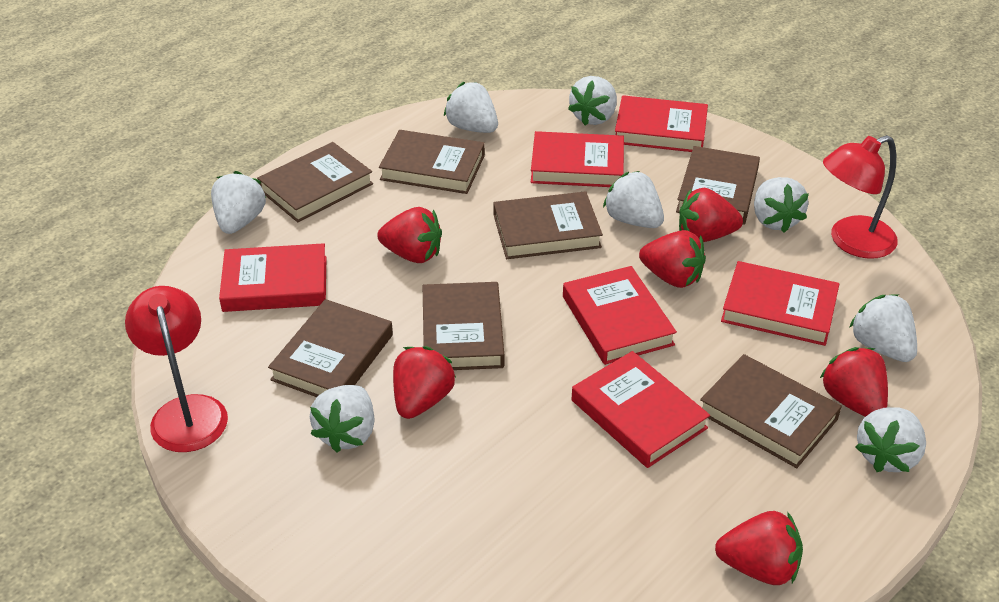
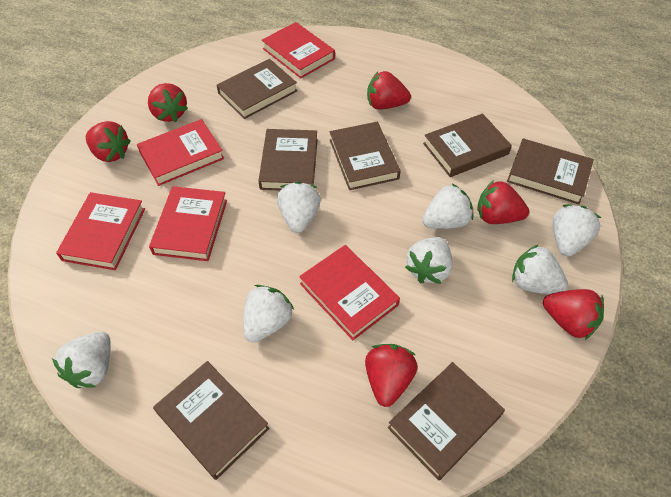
red book: [219,243,326,312] [531,131,624,187] [563,266,677,365] [572,351,710,468] [615,95,708,152] [721,261,839,346] = 6 -> [56,192,145,270] [137,119,224,186] [149,186,227,261] [262,22,335,78] [299,245,400,340] = 5
red lamp: [125,286,228,452] [823,135,898,259] = 2 -> none = 0
white strawberry: [211,171,266,234] [310,385,375,452] [444,82,498,133] [568,76,617,126] [603,171,664,228] [754,177,809,233] [849,294,917,362] [855,407,926,472] = 8 -> [52,332,111,388] [243,285,294,343] [277,181,321,233] [405,237,453,284] [422,184,473,229] [512,244,568,294] [553,204,601,256] = 7

